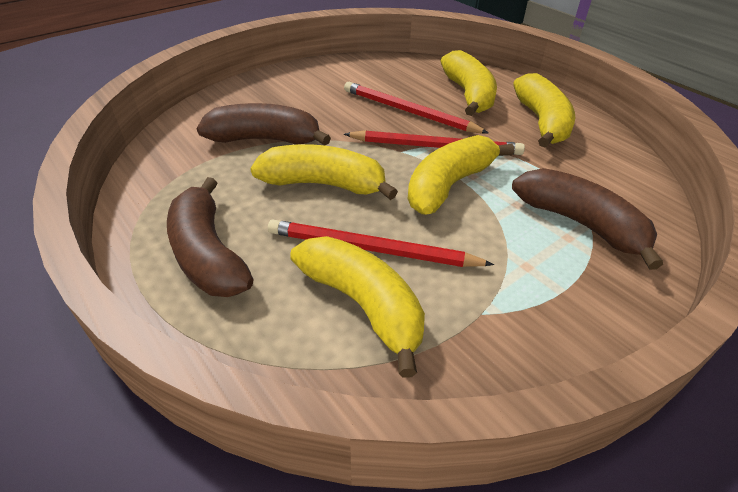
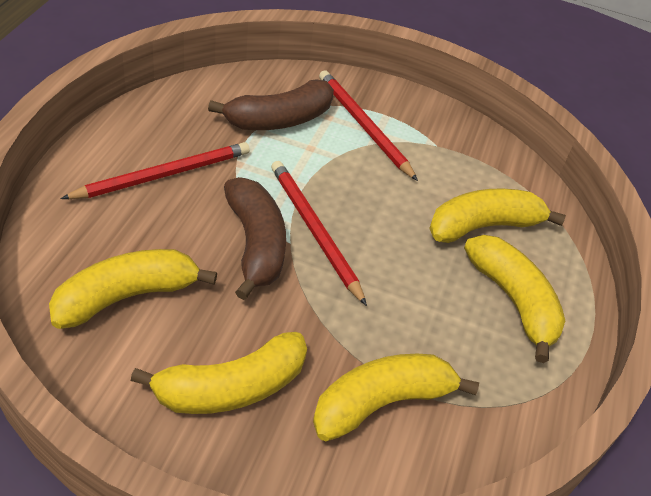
brown banana: [167,177,253,297] [197,103,331,145] [512,168,663,270] = 3 -> [208,79,334,130] [224,177,286,300] = 2

